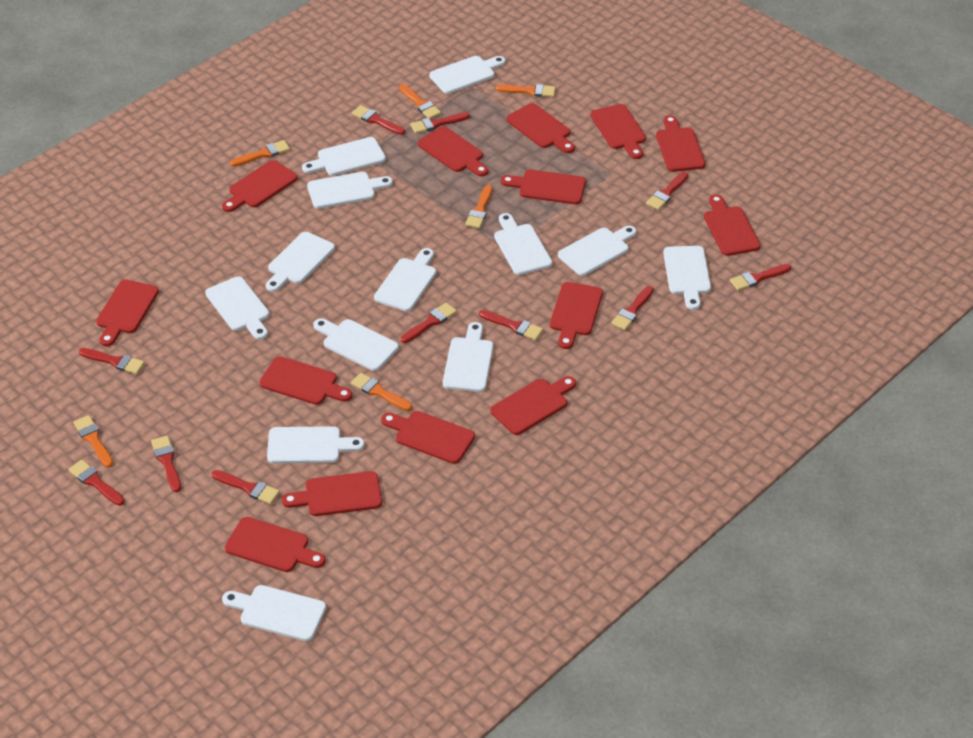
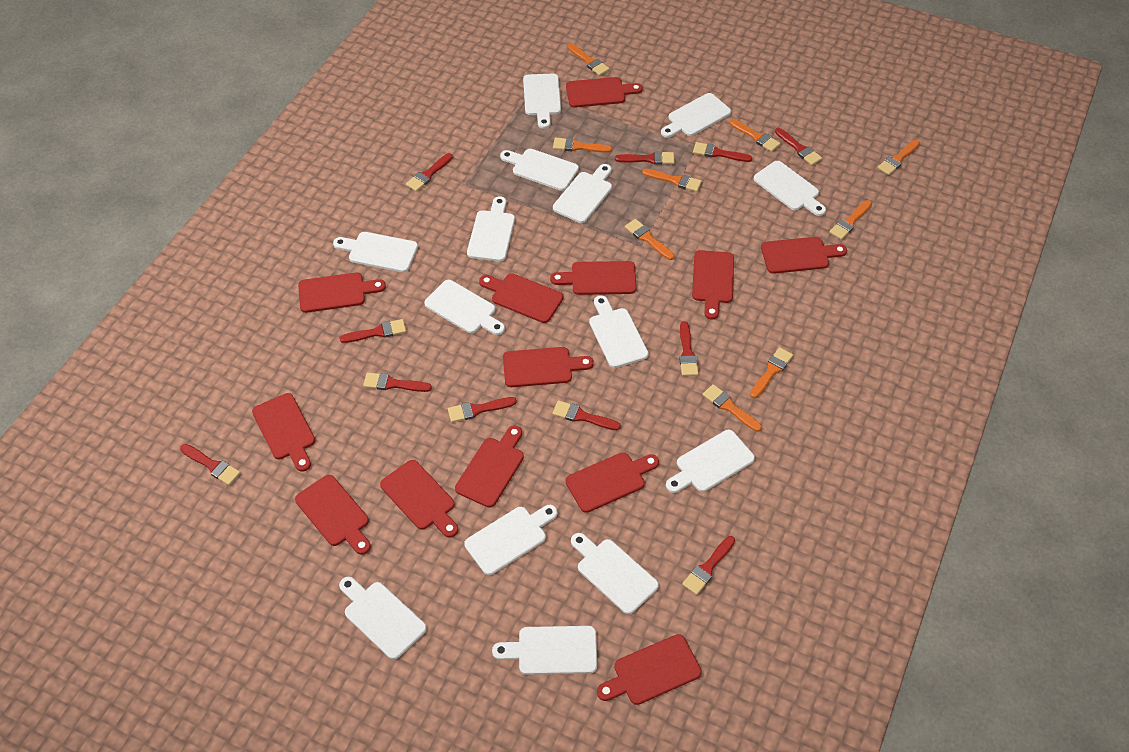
orange brush: [73,415,113,468] [230,140,290,167] [351,373,412,411] [399,84,441,119] [465,185,492,228] [496,84,556,97] = 6 -> [553,138,612,153] [567,43,610,76] [625,219,675,260] [642,169,702,192] [702,384,762,432] [729,119,780,152] [750,347,793,398] [829,200,872,240] [877,140,920,175] = 9
red cutting board: [96,280,159,347] [222,160,298,212] [225,517,326,572] [260,356,352,405] [282,471,382,516] [381,411,475,464] [418,127,489,176] [491,376,576,435] [501,170,586,204] [506,103,575,153] [550,282,603,349] [591,104,646,159] [656,115,705,172] [704,194,761,256] = 14 -> [252,393,315,472] [295,475,371,555] [298,272,386,313] [380,460,458,538] [455,425,524,508] [479,273,563,323] [503,347,594,387] [550,261,637,295] [565,452,659,513] [566,77,643,108] [597,634,702,705] [692,250,734,319] [761,237,847,274] = 13
white cutting board: [205,276,269,340] [222,585,326,641] [266,232,335,292] [267,426,365,463] [302,137,386,176] [307,172,393,209] [313,318,399,371] [374,248,436,312] [429,56,506,94] [443,322,494,392] [494,213,552,275] [558,226,637,276] [663,246,711,310] = 13 -> [333,232,418,272] [339,577,427,660] [424,280,505,335] [464,505,558,575] [467,196,515,262] [492,626,597,675] [500,149,579,191] [523,73,561,129] [553,164,612,223] [571,533,659,614] [589,295,649,368] [661,93,731,138] [666,430,755,493] [754,161,826,216] = 14

